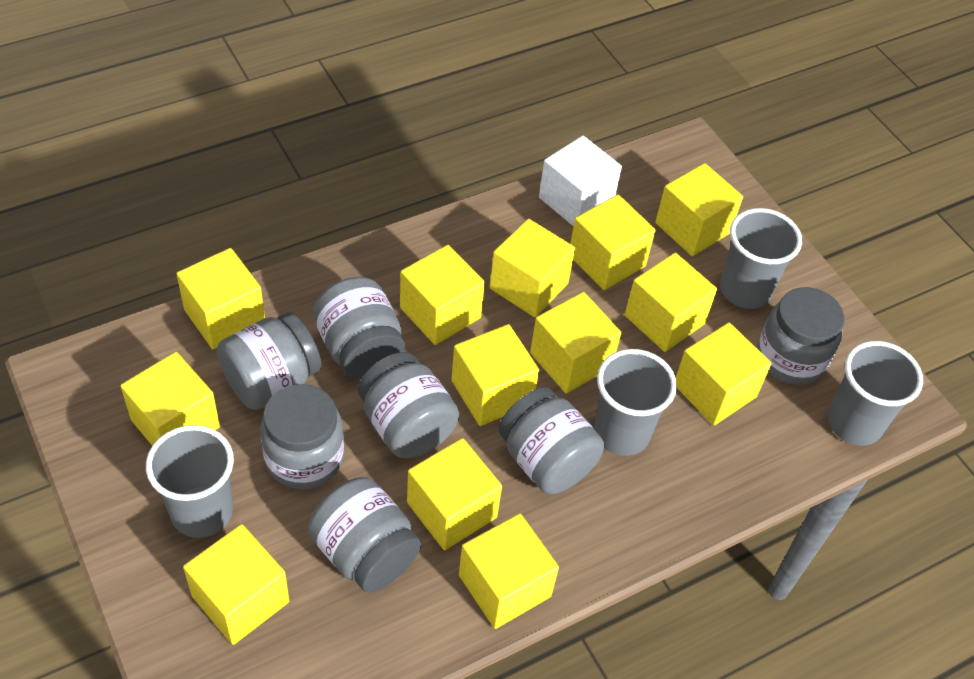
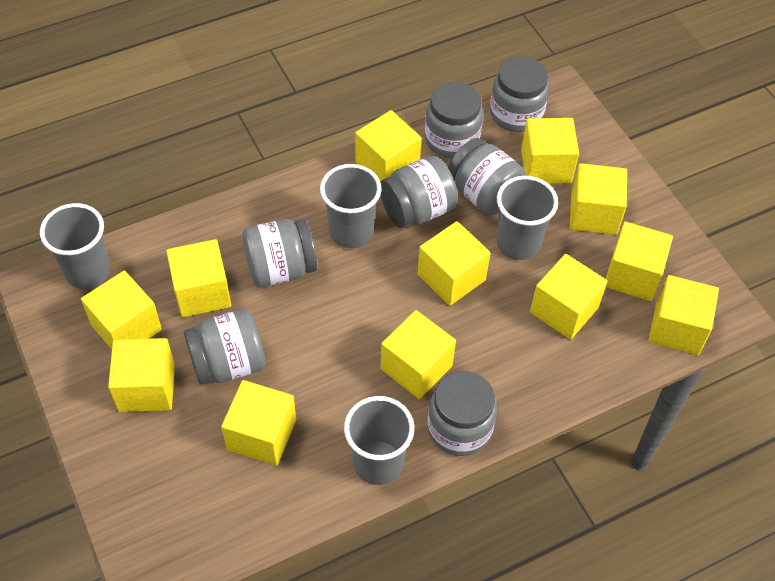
white cube: [539,136,622,227] = 1 -> none = 0
yellow cube: [121,352,220,445] [176,248,265,349] [183,524,289,645] [400,245,485,345] [407,438,502,550] [451,324,539,426] [459,513,559,629] [490,219,575,317] [530,292,621,394] [570,195,656,290] [625,253,717,352] [655,163,743,256] [676,322,772,425] = 13 -> [81,270,162,349] [108,338,175,412] [166,239,231,317] [221,380,296,466] [355,110,421,182] [381,310,456,399] [418,221,491,306] [521,118,579,184] [530,254,608,340] [570,163,627,235] [606,221,673,301] [648,275,719,355] = 12

